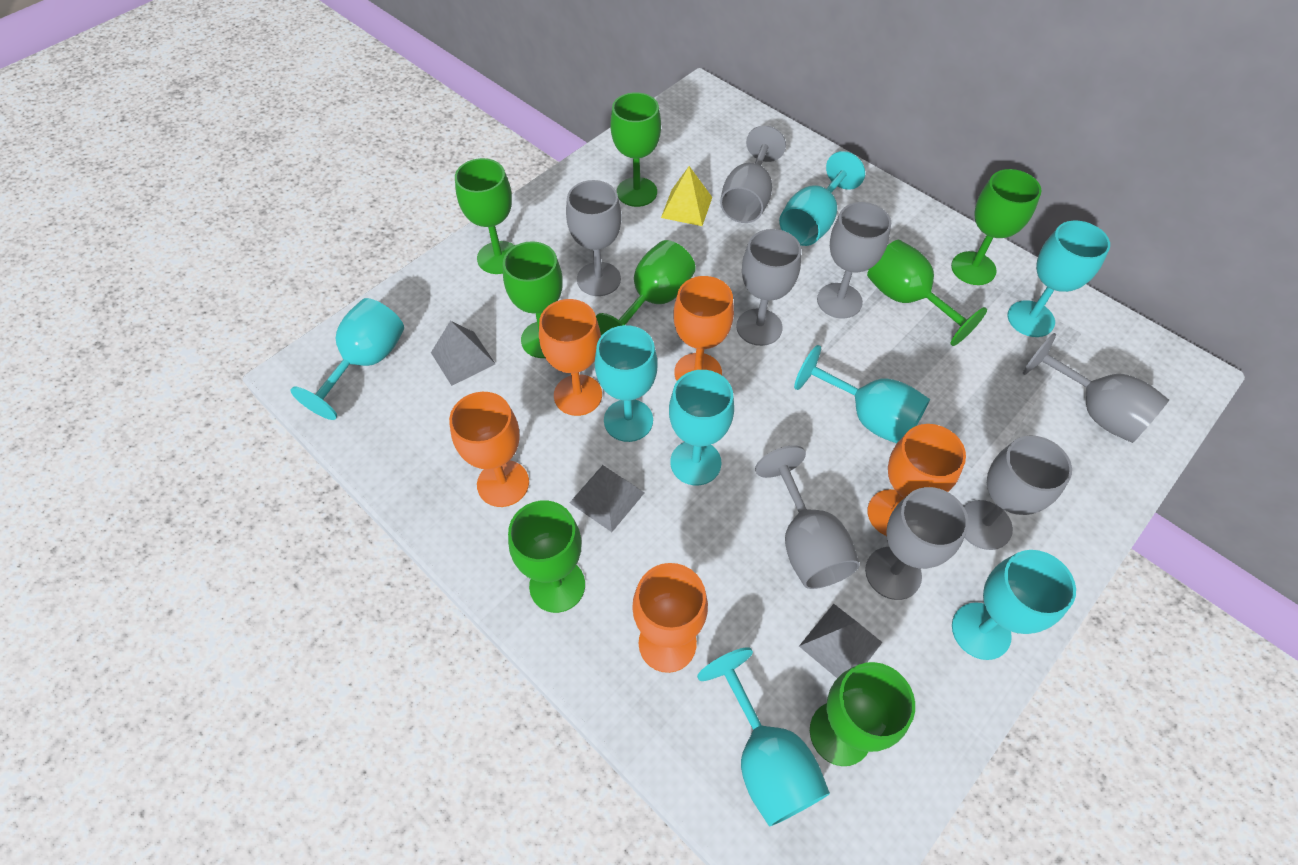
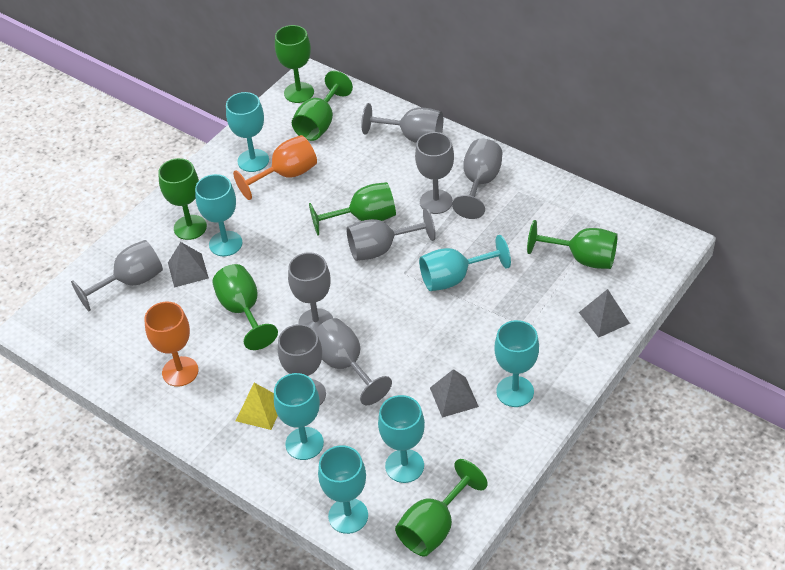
green goblet: [455,158,515,274] [503,241,563,358] [508,500,585,613] [596,240,696,336] [610,92,661,207] [810,662,915,766] [867,240,987,346] [951,169,1041,285] = 8 -> [158,158,207,240] [212,264,278,350] [275,25,314,103] [292,71,353,141] [309,182,396,236] [395,459,488,556] [527,220,618,269] = 7
orange goblet: [449,392,529,507] [539,299,602,416] [633,563,708,673] [673,276,734,381] [867,424,966,536] = 5 -> [144,302,198,387] [233,135,317,200] = 2
turquoise goblet: [290,298,404,420] [595,325,658,442] [669,370,734,485] [697,647,830,827] [779,151,865,246] [794,345,930,443] [952,550,1076,660] [1008,221,1110,337] = 8 -> [195,174,242,256] [226,92,269,172] [274,373,324,460] [318,445,368,534] [378,395,425,483] [419,235,511,291] [494,320,539,407] = 7

